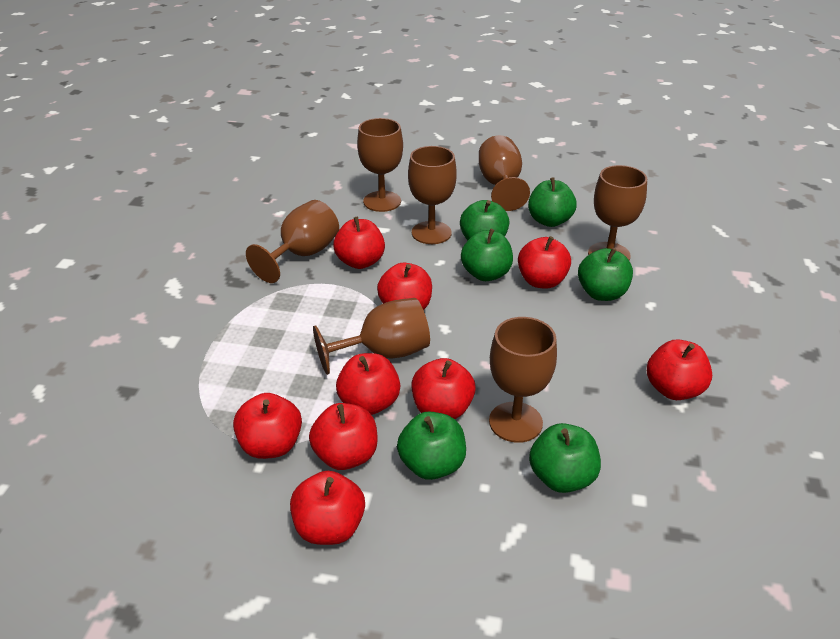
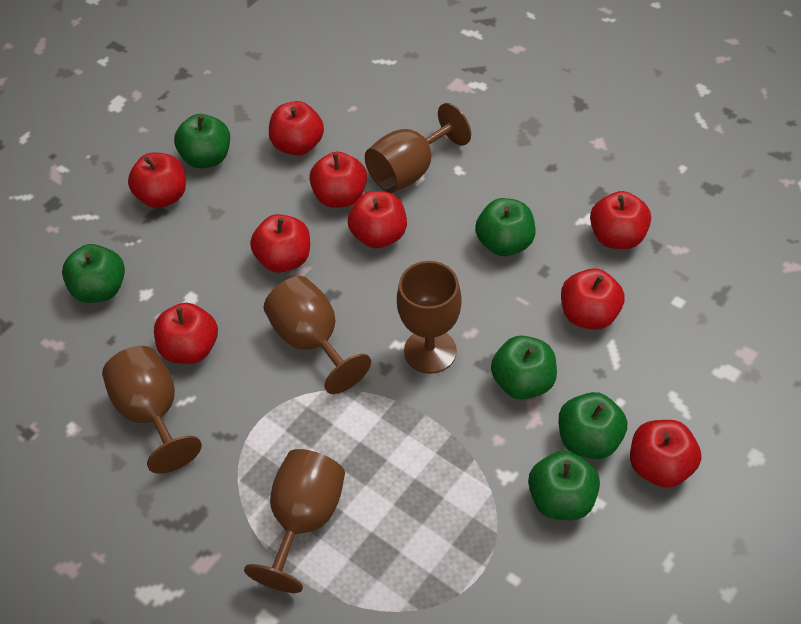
brown goblet: [246,200,339,283] [313,298,430,375] [357,118,403,212] [408,146,457,244] [479,135,530,211] [489,317,557,443] [588,165,647,260] = 7 -> [102,346,202,474] [244,449,345,593] [264,276,371,394] [365,103,471,193] [397,261,462,374] = 5

